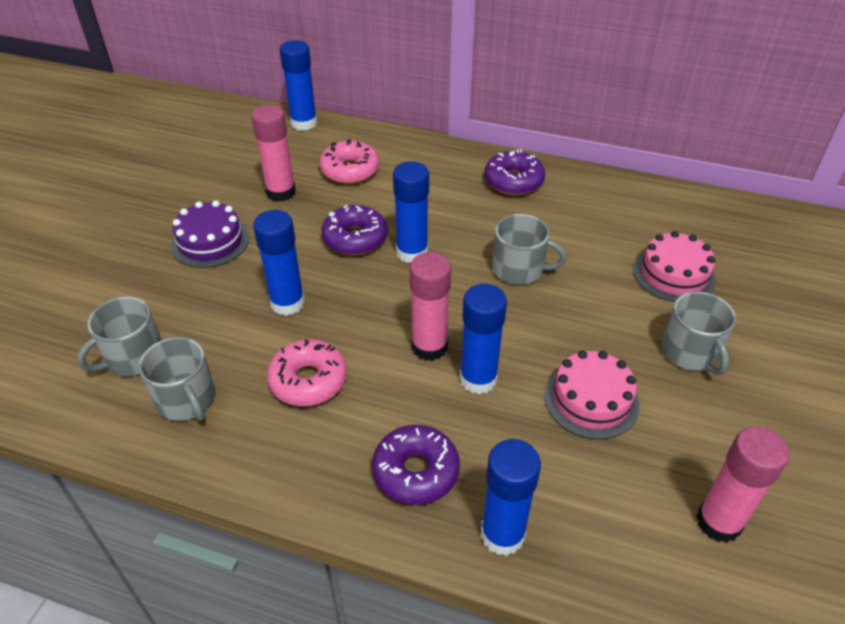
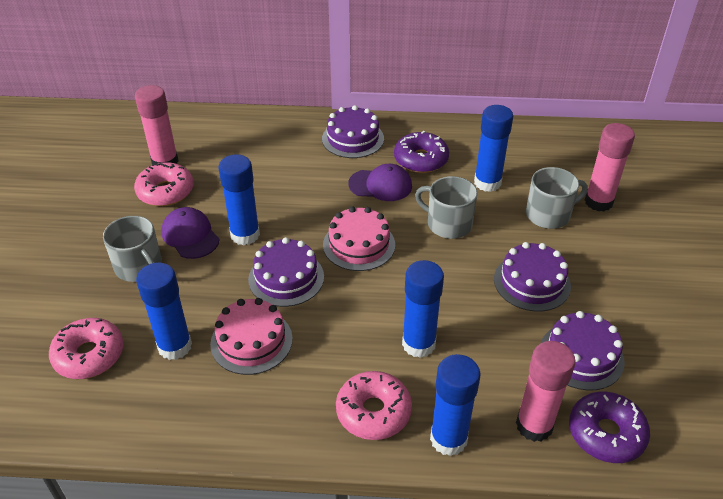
grey mug: [77,297,161,376] [139,337,215,421] [492,214,567,285] [662,292,736,375] = 4 -> [103,216,162,282] [415,176,477,239] [526,167,588,229] = 3
pink donut: [267,339,347,406] [320,139,379,184] = 2 -> [49,318,123,379] [134,162,194,206] [336,371,412,440] = 3
purple cake: [171,200,249,268] = 1 -> [248,237,324,307] [322,105,384,158] [494,242,571,312] [541,311,625,390] = 4
purple cap: none = 0 -> [161,207,219,259] [348,164,412,201] = 2
purple donut: [321,205,388,255] [372,425,460,505] [484,149,545,195] = 3 -> [394,131,449,173] [569,392,650,463] = 2

